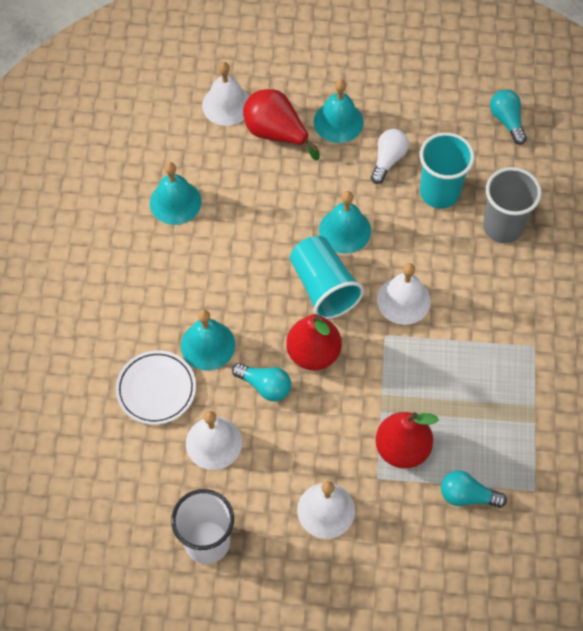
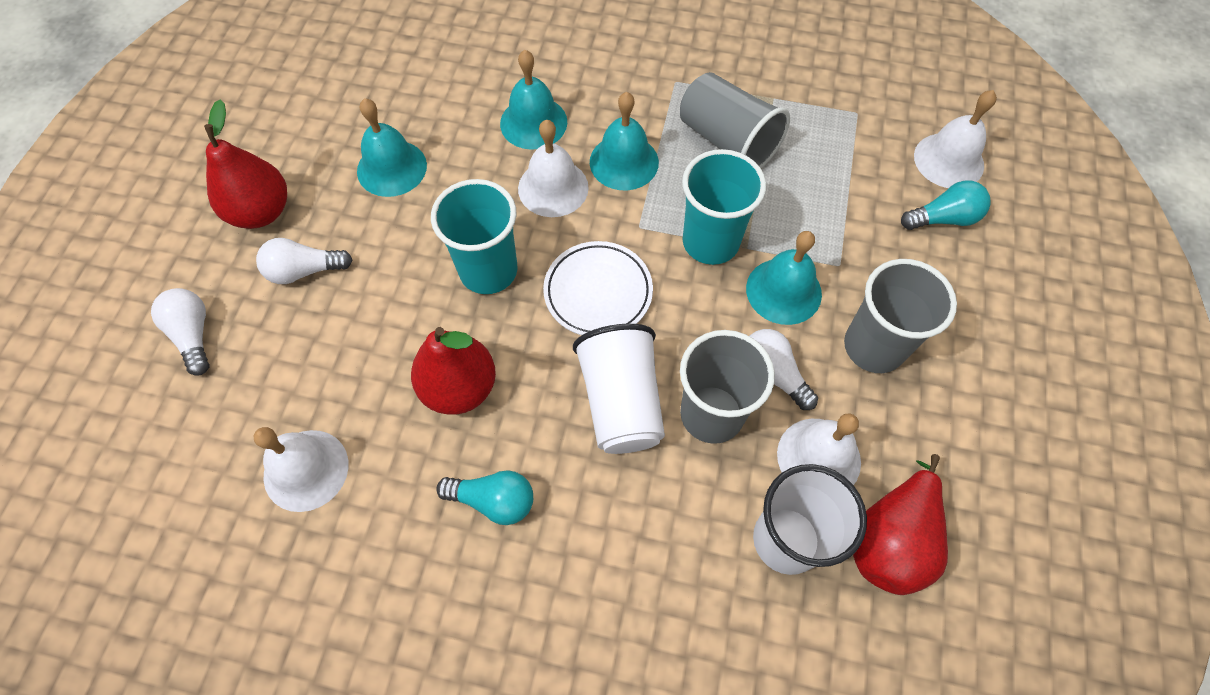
grey cup: [483,167,541,243] = 1 -> [680,72,790,168] [680,330,775,444] [844,259,957,373] = 3
turquoise light bulb: [232,363,291,401] [441,470,507,508] [490,89,527,145] = 3 -> [436,470,533,525] [901,180,991,230] = 2
white cup: [171,489,234,564] = 1 -> [573,324,665,454] [753,464,867,575] = 2
white light bulb: [371,129,409,184] = 1 -> [151,288,210,376] [256,238,353,284] [750,329,818,410] = 3

